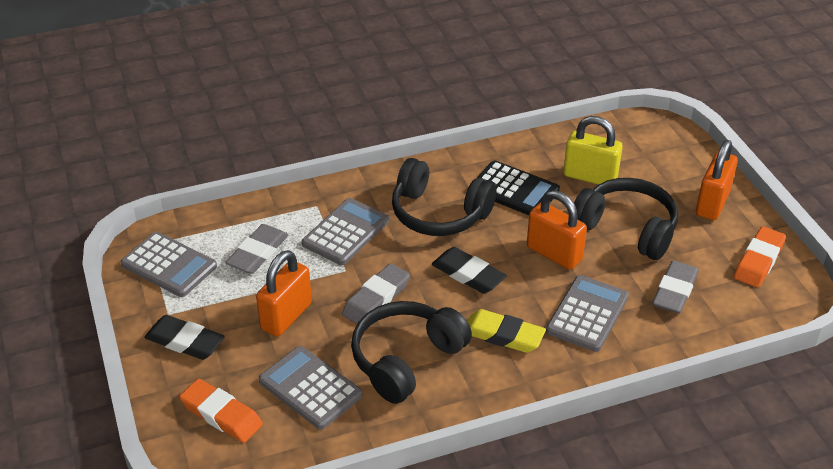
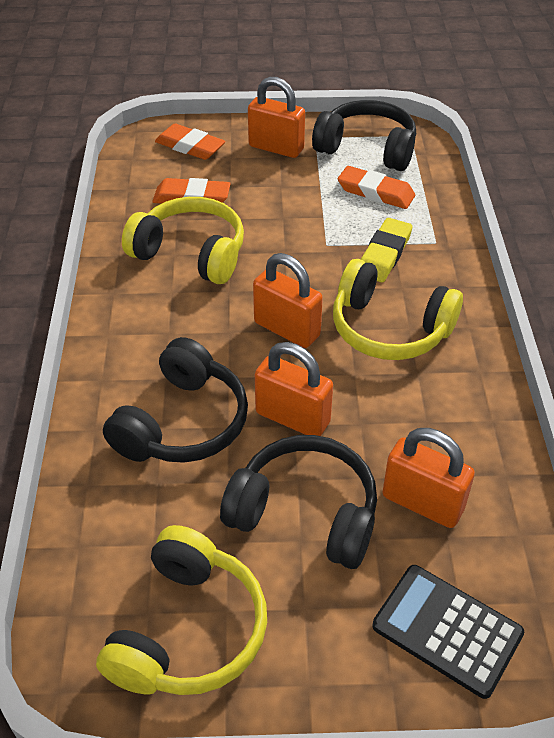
black eraser: [144,315,225,360] [432,247,507,294] = 2 -> none = 0
grey calculator: [121,232,217,297] [259,346,362,429] [302,198,389,265] [546,275,629,352] = 4 -> none = 0
grey eraser: [225,224,289,274] [342,263,410,324] [652,260,699,313] = 3 -> none = 0
orange eraser: [179,379,263,443] [734,226,786,287] = 2 -> [152,178,231,204] [155,124,226,160] [338,166,415,209] = 3
orange padlock: [256,250,312,337] [527,190,587,270] [696,140,738,220] = 3 -> [248,77,305,158] [253,253,323,348] [255,342,333,436] [383,428,475,528] = 4
yellow headphones: none = 0 -> [96,525,267,695] [122,197,244,284] [333,259,463,360] = 3
yellow padlock: [564,116,623,185] = 1 -> none = 0

